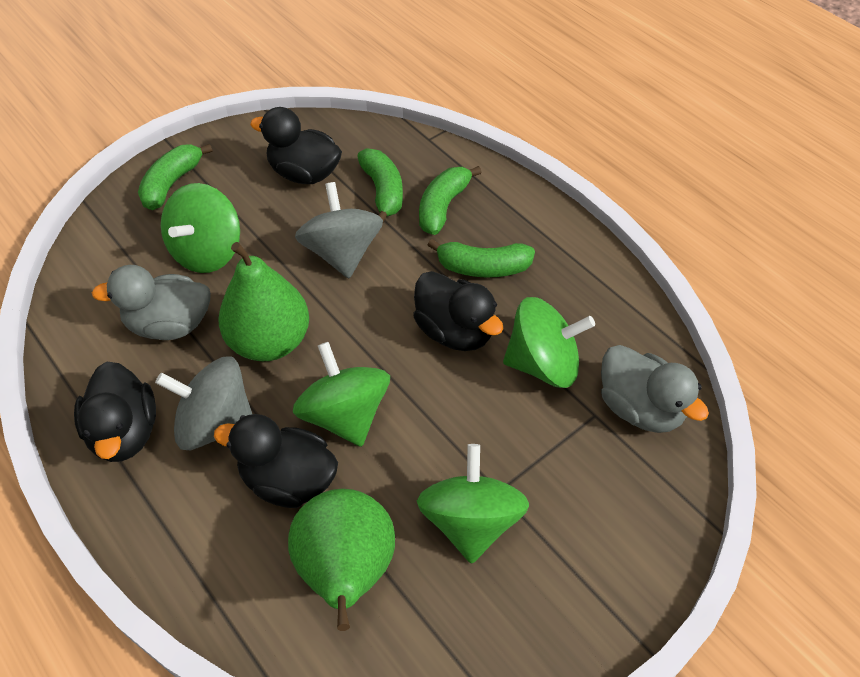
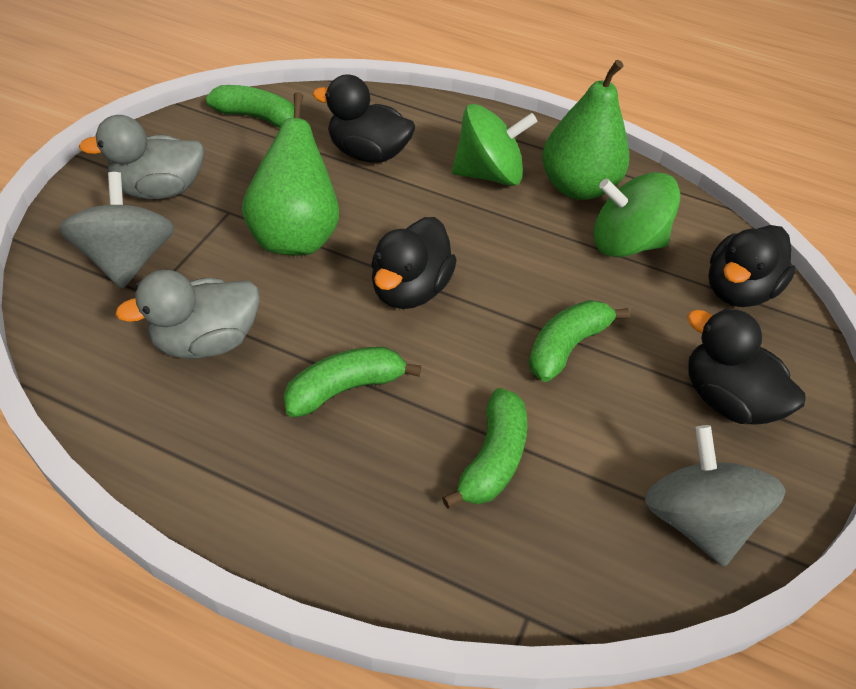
green spinning top: [161,183,240,273] [293,342,390,447] [417,444,529,564] [503,297,595,388] = 4 -> [452,104,538,186] [593,172,680,257] = 2

